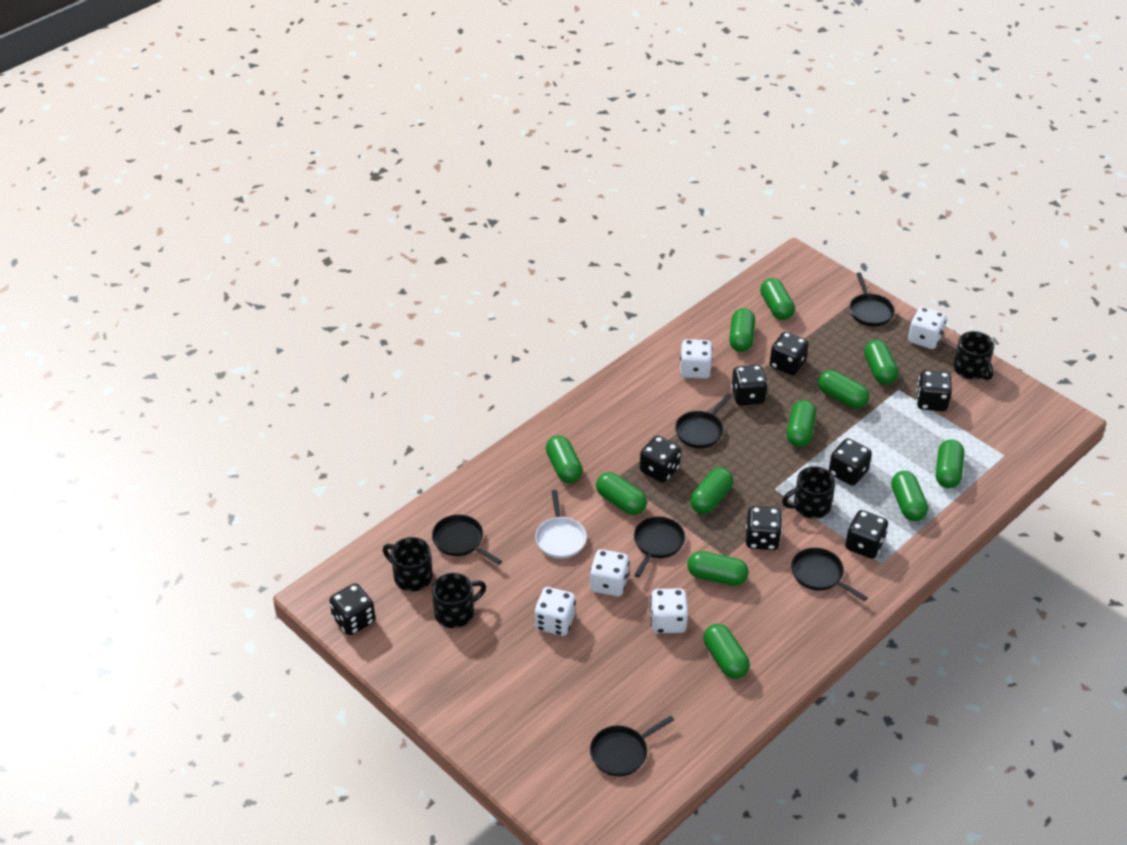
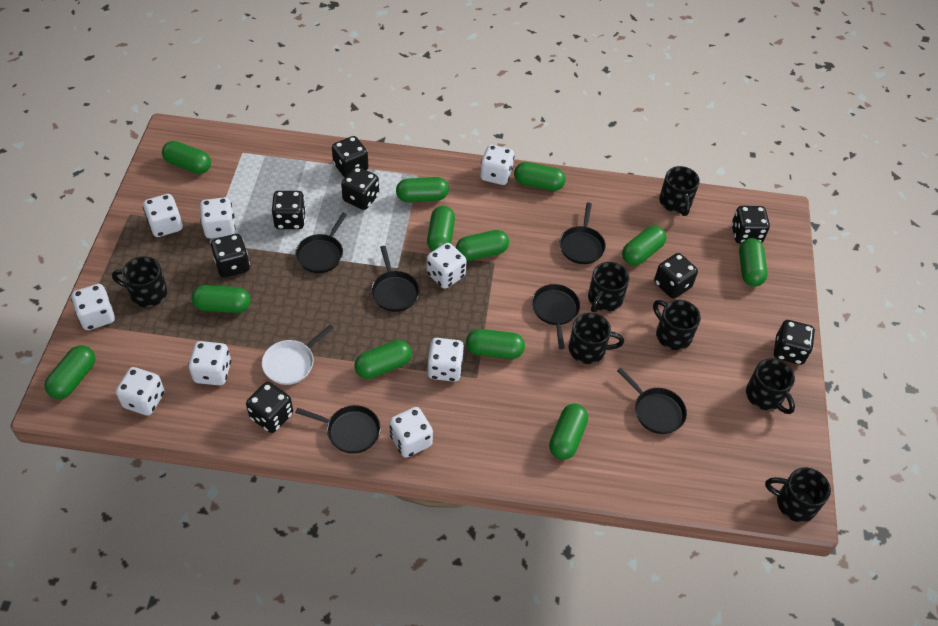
black mug: [383,537,433,591] [432,573,486,628] [782,466,836,519] [953,331,994,380] = 4 -> [112,256,168,307] [568,313,624,364] [588,262,629,312] [653,300,701,350] [659,166,700,216] [746,358,795,414] [765,467,831,522] = 7
white dice: [534,587,576,636] [590,549,629,596] [650,588,688,633] [680,339,713,379] [908,307,946,349] = 5 -> [71,284,115,330] [116,367,165,416] [143,194,182,237] [188,341,231,385] [200,197,236,238] [389,407,433,458] [426,243,467,289] [427,338,464,382] [480,145,515,185] = 9

